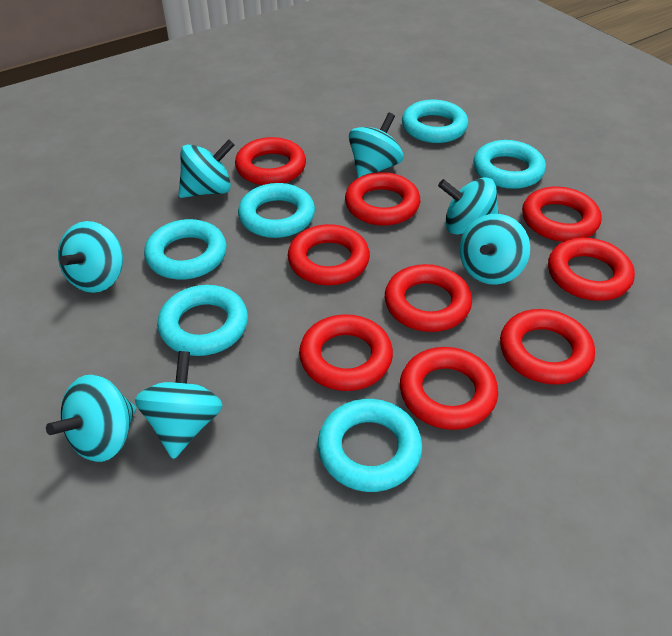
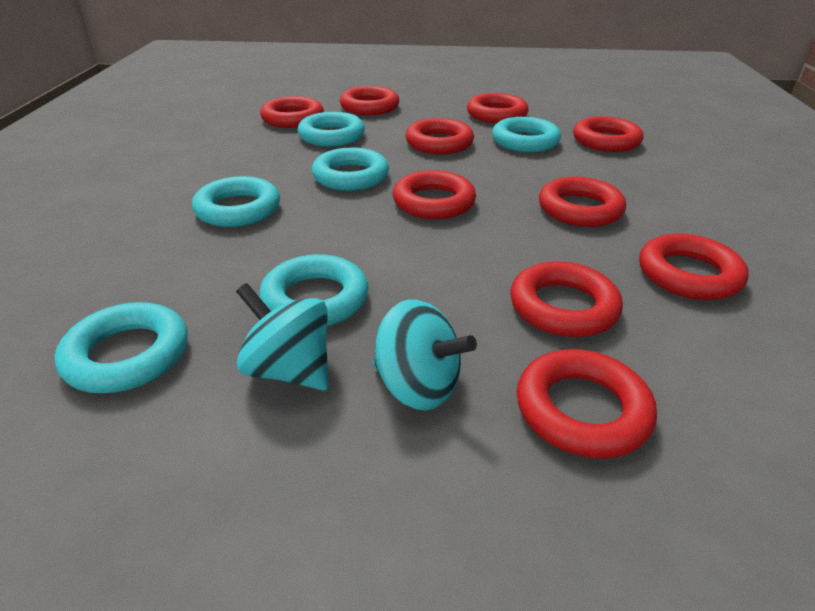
red ring: [235,137,306,185] [288,224,370,285] [299,314,393,391] [345,172,420,226] [385,264,472,332] [400,347,498,430] [500,309,595,385] [522,186,601,242] [548,238,635,301] = 9 -> [260,96,324,128] [340,86,399,115] [393,170,476,219] [405,118,474,154] [467,93,529,123] [510,261,623,337] [517,349,657,459] [539,177,626,227] [573,116,644,152] [639,234,749,300] = 10
turquoise spinning top: [46,375,136,462] [58,221,123,293] [135,351,223,459] [178,140,235,198] [349,113,403,178] [438,178,499,235] [460,214,530,285] = 7 -> [236,283,329,390] [372,299,477,411] = 2

